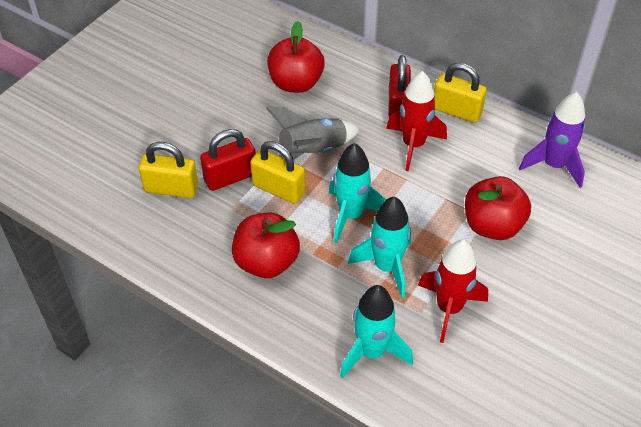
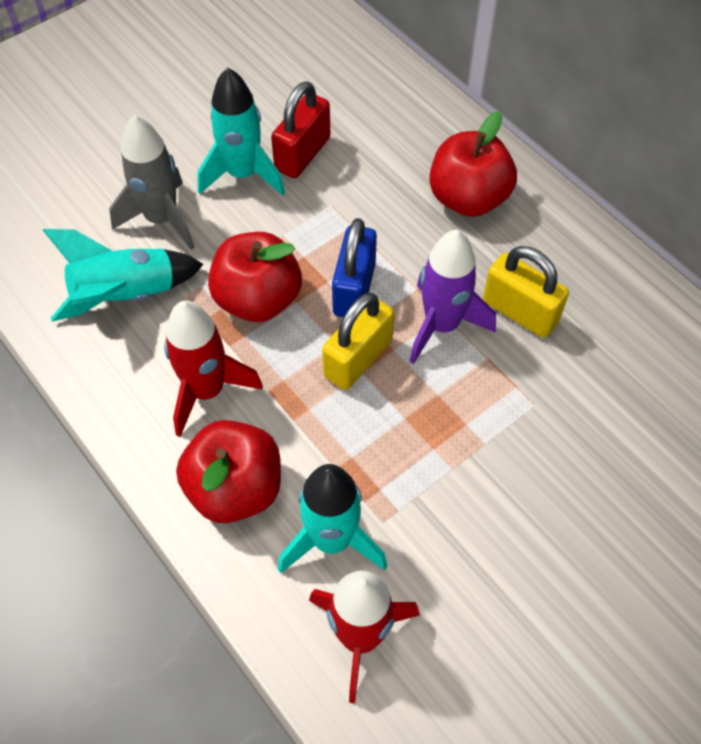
blue padlock: none = 0 -> [332,218,377,317] = 1
red padlock: [200,129,256,191] [389,55,411,116] = 2 -> [271,81,331,178] = 1
yellow padlock: [139,142,198,198] [250,141,305,204] [434,63,487,123] = 3 -> [322,293,394,390] [483,246,569,338] = 2

